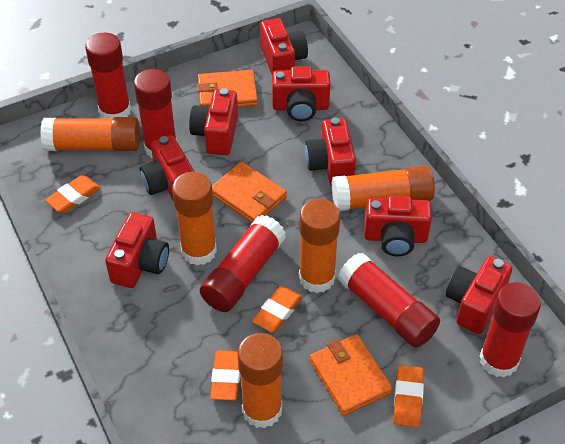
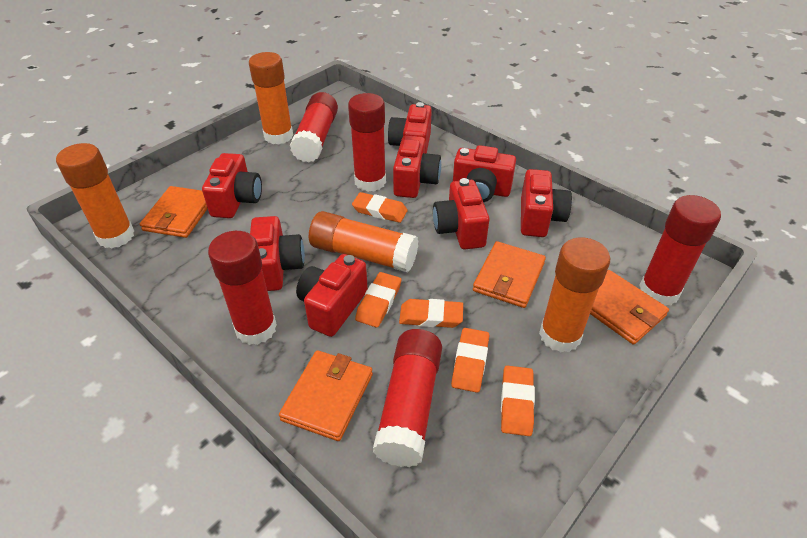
orange eraser: [45,175,101,213] [210,350,240,401] [252,286,303,332] [393,365,424,427] = 4 -> [352,192,408,223] [355,272,401,328] [399,299,463,328] [451,328,489,393] [501,366,535,436] = 5
orange glue stick: [40,117,140,151] [172,172,217,265] [238,333,283,428] [299,199,340,293] [332,166,435,211] = 5 -> [56,143,134,249] [249,52,293,145] [309,211,418,273] [539,238,610,352] = 4
orange wallet: [197,70,258,107] [212,162,287,223] [309,334,393,416] = 3 -> [140,186,208,238] [279,350,373,441] [473,241,546,308] [590,270,669,345] = 4

